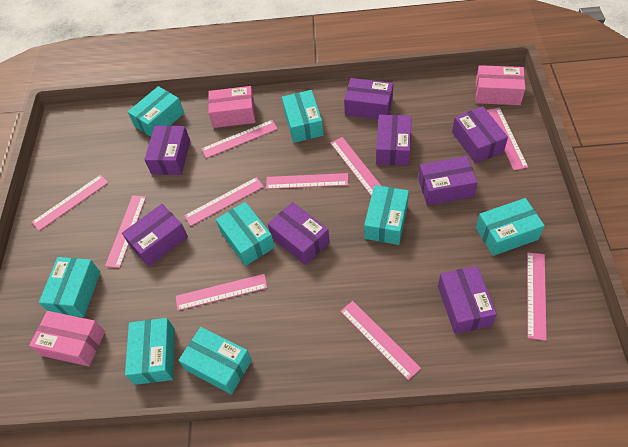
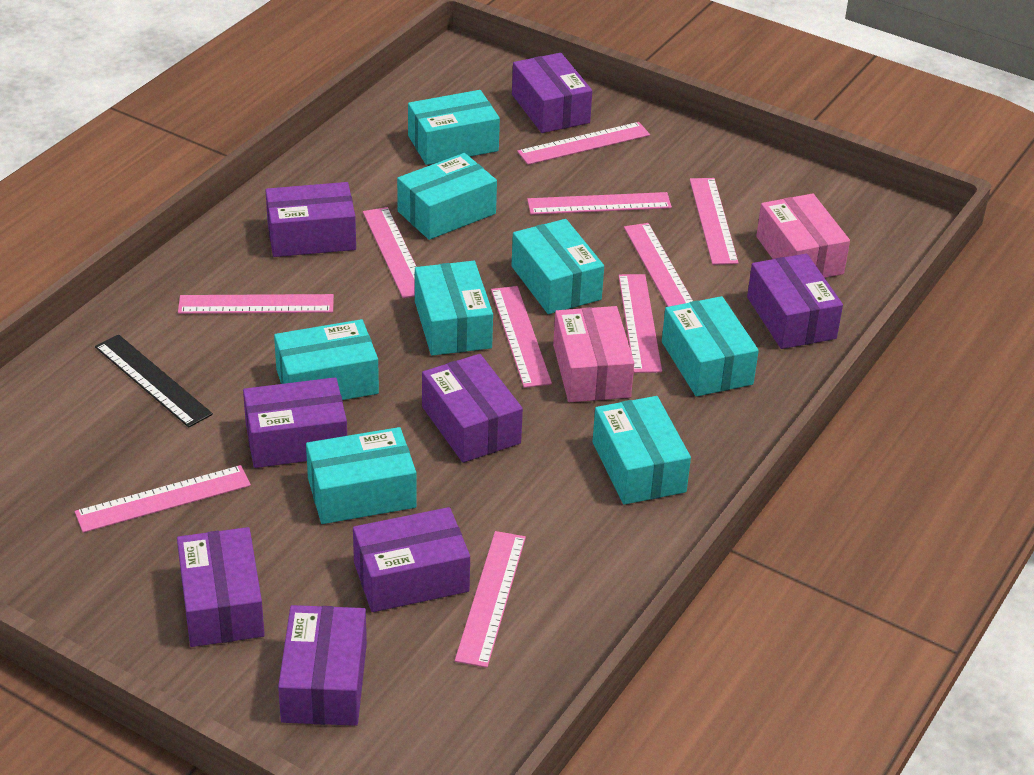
black ruler: none = 0 -> [95,335,213,427] = 1
pink box: [29,311,105,366] [208,86,255,128] [475,65,525,105] = 3 -> [553,306,634,402] [756,193,850,278] = 2

